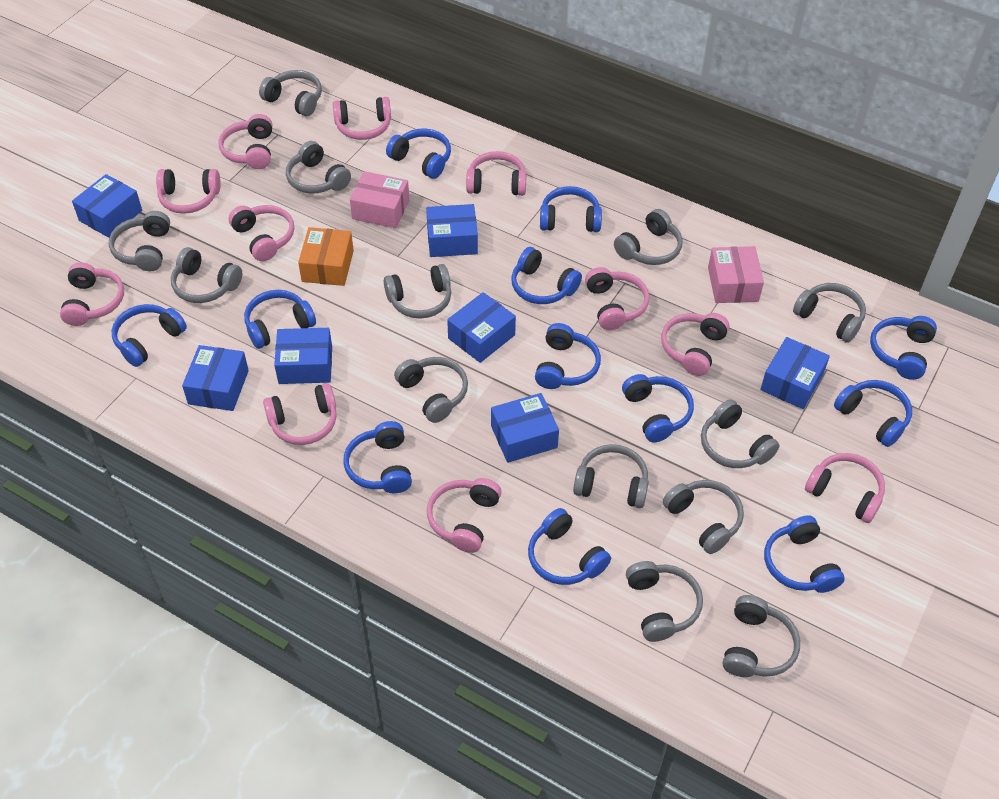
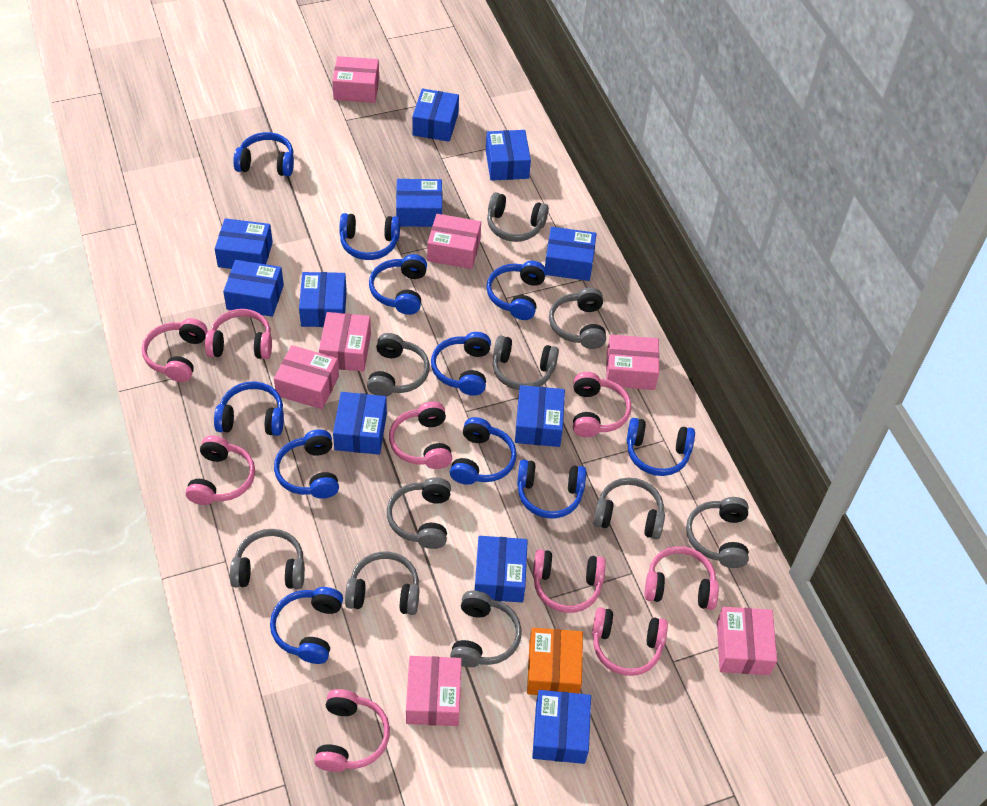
blue box: [72,174,142,238] [182,345,249,411] [274,328,332,384] [426,204,478,257] [447,292,516,363] [491,393,559,463] [760,337,830,409] = 7 -> [215,218,273,269] [223,260,284,317] [299,272,347,327] [333,392,387,455] [396,179,442,227] [412,89,459,142] [474,536,528,603] [486,130,531,181] [515,385,565,447] [532,690,591,764] [545,227,597,281] = 11
blue headphones: [111,304,187,367] [244,290,316,349] [343,421,412,493] [386,129,451,179] [511,247,582,304] [528,508,611,585] [535,323,601,389] [540,186,602,232] [622,374,694,442] [764,515,845,593] [834,380,912,447] [870,316,937,380] = 12 -> [214,381,284,436] [233,132,294,177] [270,587,343,664] [274,429,339,499] [339,213,400,260] [369,254,427,315] [431,332,491,396] [450,417,517,485] [486,261,546,320] [517,459,586,518] [627,418,695,476] = 11
grey headphones: [109,211,170,271] [171,247,242,303] [259,70,322,116] [286,141,351,194] [384,264,451,319] [394,357,468,423] [573,444,649,508] [614,209,683,265] [626,561,703,642] [663,480,744,554] [701,399,780,468] [723,595,800,677] [793,283,866,343] = 13 -> [230,529,305,589] [345,552,419,615] [367,333,430,397] [387,477,451,549] [450,591,522,667] [487,192,549,242] [493,335,559,390] [549,287,606,349] [593,478,665,540] [686,497,749,568] = 10
pink box: [350,171,409,228] [708,246,764,303] = 2 -> [274,345,339,409] [319,312,371,372] [332,56,379,103] [406,656,462,726] [427,214,481,269] [606,335,659,390] [717,607,777,675] = 7
pink headphones: [60,262,124,326] [156,169,221,214] [218,114,272,169] [229,205,294,262] [263,383,337,445] [333,97,391,140] [427,478,502,553] [466,151,527,196] [585,267,649,330] [661,313,730,376] [805,453,885,523] = 11 -> [142,318,207,382] [185,435,255,505] [205,309,272,359] [314,689,390,772] [389,402,452,469] [533,549,606,613] [573,372,632,437] [592,607,668,676] [644,546,719,610] = 9

